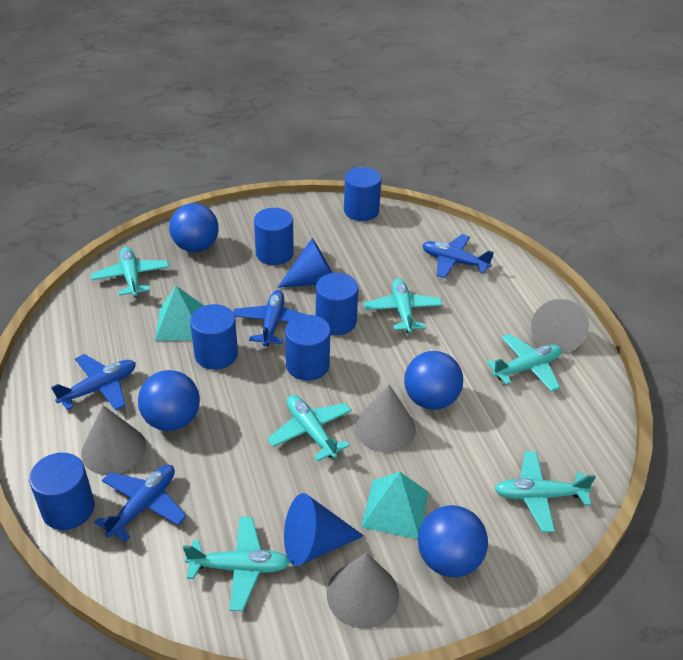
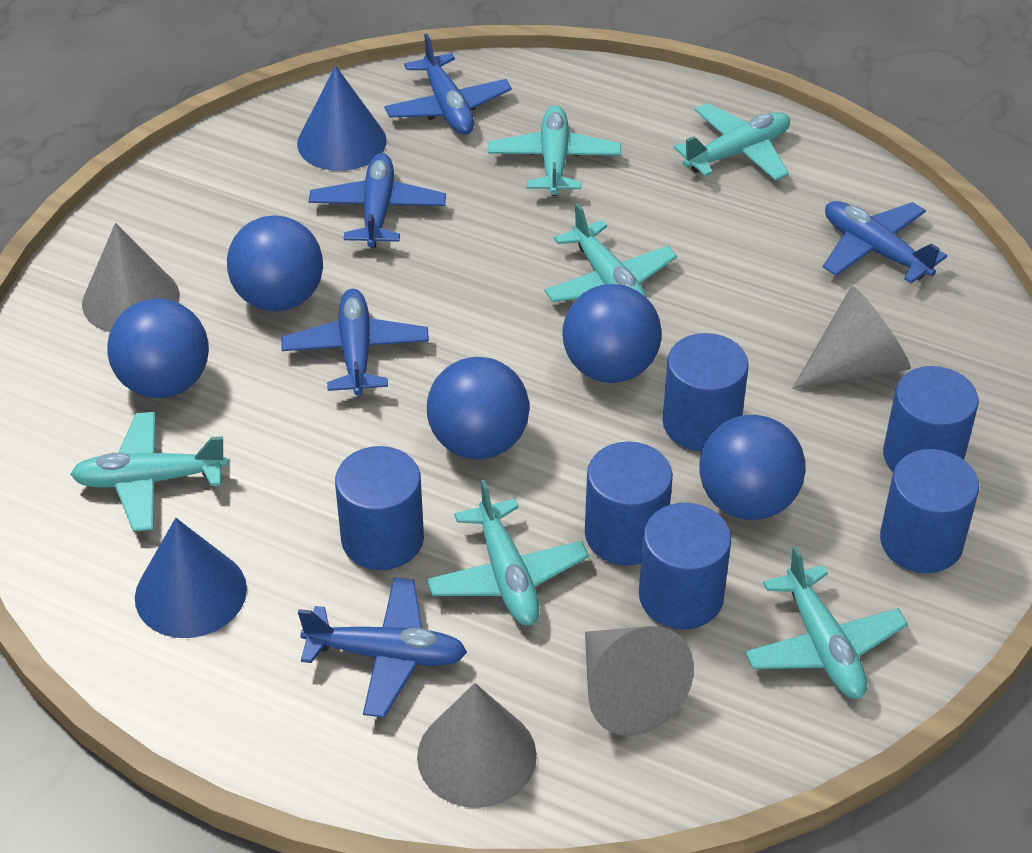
blue ball: [138,370,200,431] [169,203,219,252] [404,351,463,410] [418,505,488,577] = 4 -> [107,298,209,398] [227,215,323,312] [427,357,529,460] [562,284,662,383] [699,415,805,520] = 5
blue plane: [51,354,136,410] [94,465,187,542] [233,290,306,346] [422,234,494,278] = 4 -> [281,289,429,396] [298,577,467,717] [308,153,446,248] [384,34,512,135] [823,201,947,283] = 5
turquoise pyramid: [155,286,204,341] [361,472,428,539] = 2 -> none = 0

